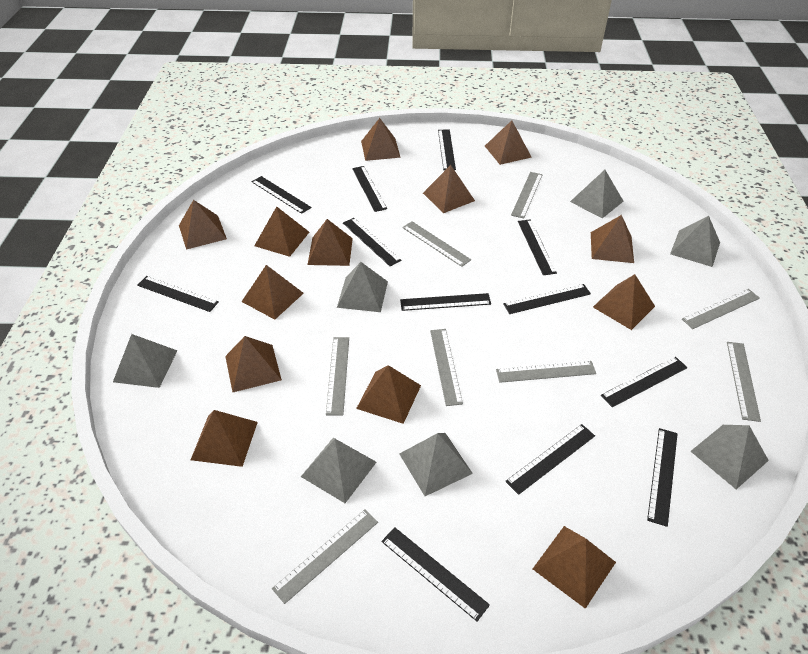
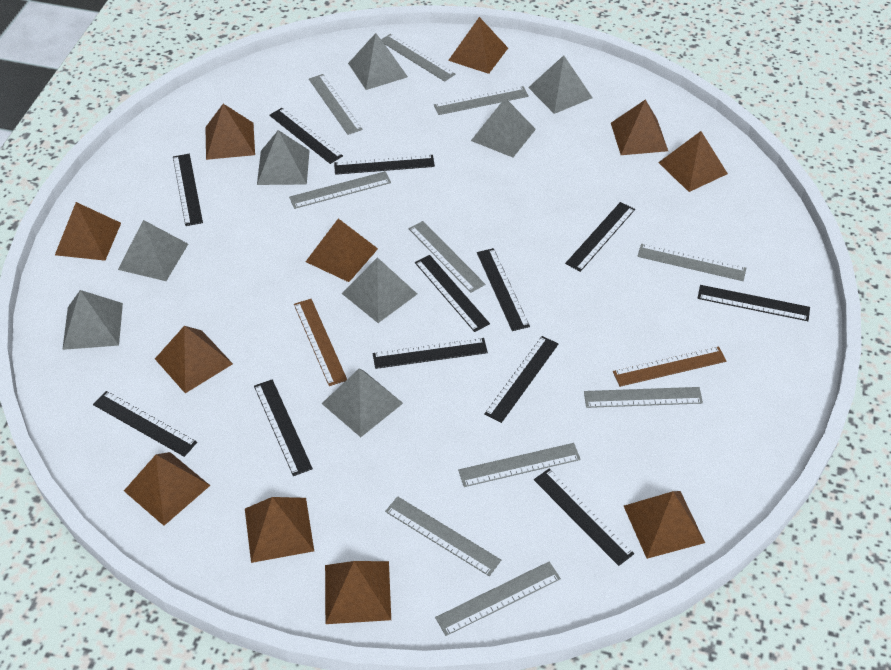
brown pyramid: [179,200,227,250] [191,410,258,467] [225,336,282,392] [241,265,304,320] [254,207,309,257] [307,219,353,266] [356,365,421,424] [361,118,401,161] [423,165,475,213] [485,120,532,165] [533,526,616,609] [591,215,634,263] [593,274,655,330] = 13 -> [55,202,121,261] [124,452,210,526] [155,326,233,393] [205,104,255,160] [245,497,314,563] [306,218,378,282] [325,561,391,624] [448,17,508,74] [611,99,668,155] [624,491,705,559] [658,131,728,192] = 11
brown ruler: none = 0 -> [294,299,347,386] [613,346,726,387] = 2
grey pyramid: [113,334,177,388] [301,438,376,503] [337,262,388,312] [399,433,473,496] [570,170,623,218] [670,216,720,267] [690,425,769,489] = 7 -> [62,290,123,350] [118,220,188,281] [257,130,310,185] [321,368,403,437] [342,257,417,323] [348,33,408,90] [471,98,536,157] [528,55,593,114] = 8
grey ruler: [272,509,378,604] [326,337,349,415] [402,221,471,267] [430,329,463,406] [496,361,596,383] [511,172,543,219] [682,289,760,329] [727,342,761,422] = 8 -> [289,171,391,209] [309,74,363,135] [381,34,455,82] [385,496,501,576] [409,221,485,293] [434,86,529,115] [435,561,561,636] [458,443,581,487] [584,387,703,408] [637,244,746,281] = 10

